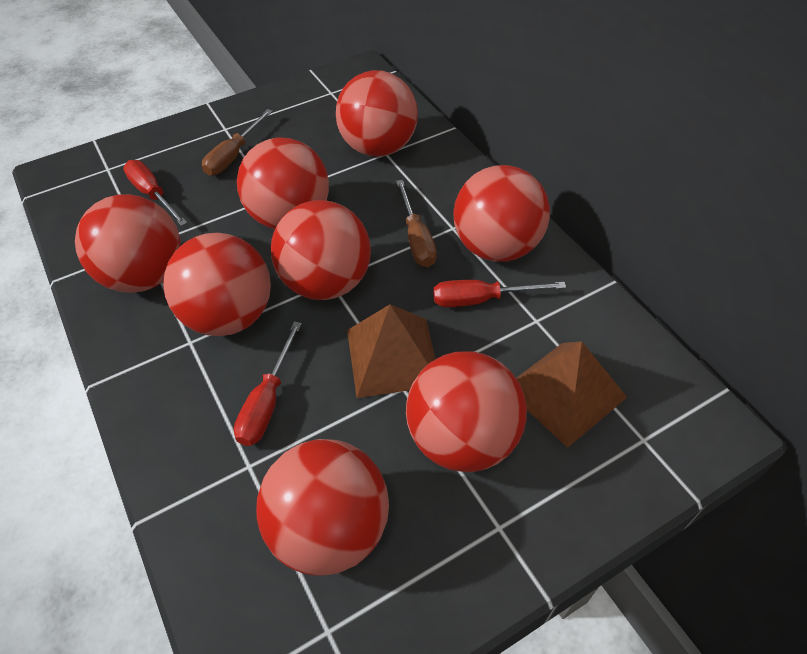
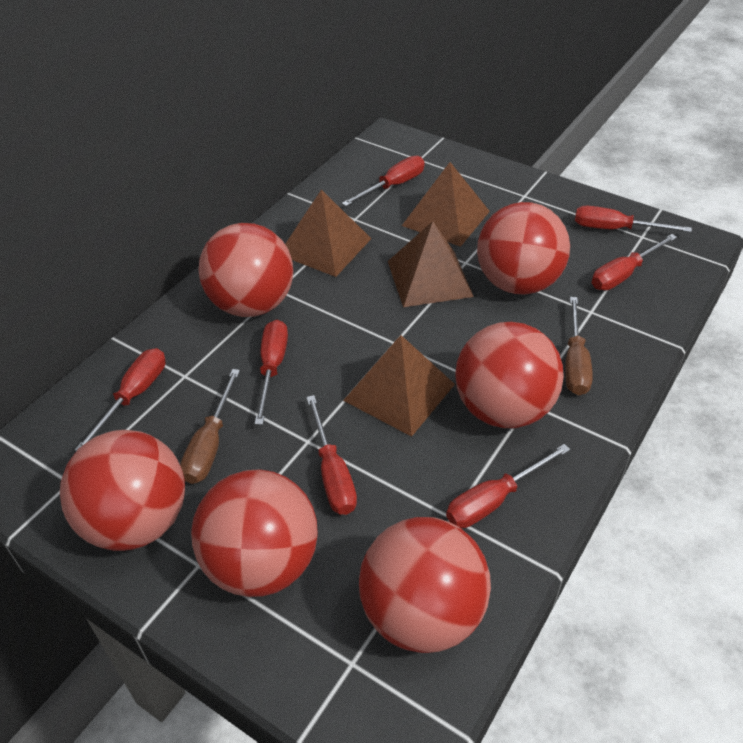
brown pyramid: [347,304,435,398] [516,341,627,448] = 2 -> [285,190,371,277] [343,335,455,437] [388,221,474,307] [402,162,490,247] = 4
red ball: [75,194,181,293] [163,233,271,336] [237,137,329,229] [256,439,389,576] [271,200,371,300] [336,70,418,157] [406,351,527,472] [453,165,550,262] = 8 -> [60,430,185,551] [191,469,318,597] [199,223,293,317] [359,517,491,653] [455,322,564,428] [477,202,570,295] = 6
red screwdriver: [123,160,187,226] [234,321,302,446] [433,280,566,307] = 3 -> [75,348,166,451] [254,320,288,425] [306,395,357,515] [342,156,425,206] [446,444,570,528] [575,206,692,232] [592,234,677,290] = 7

